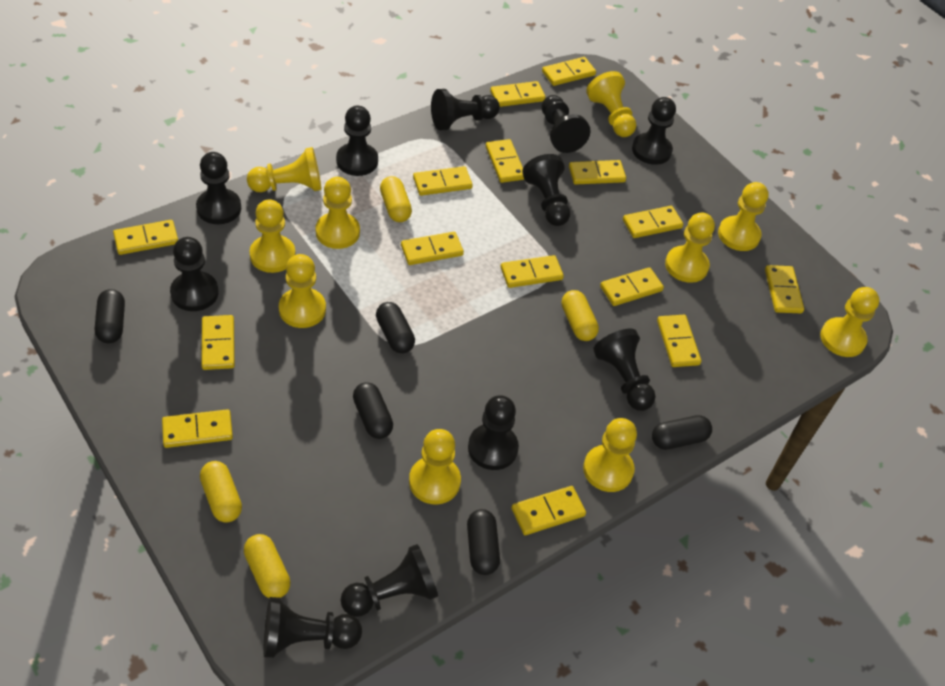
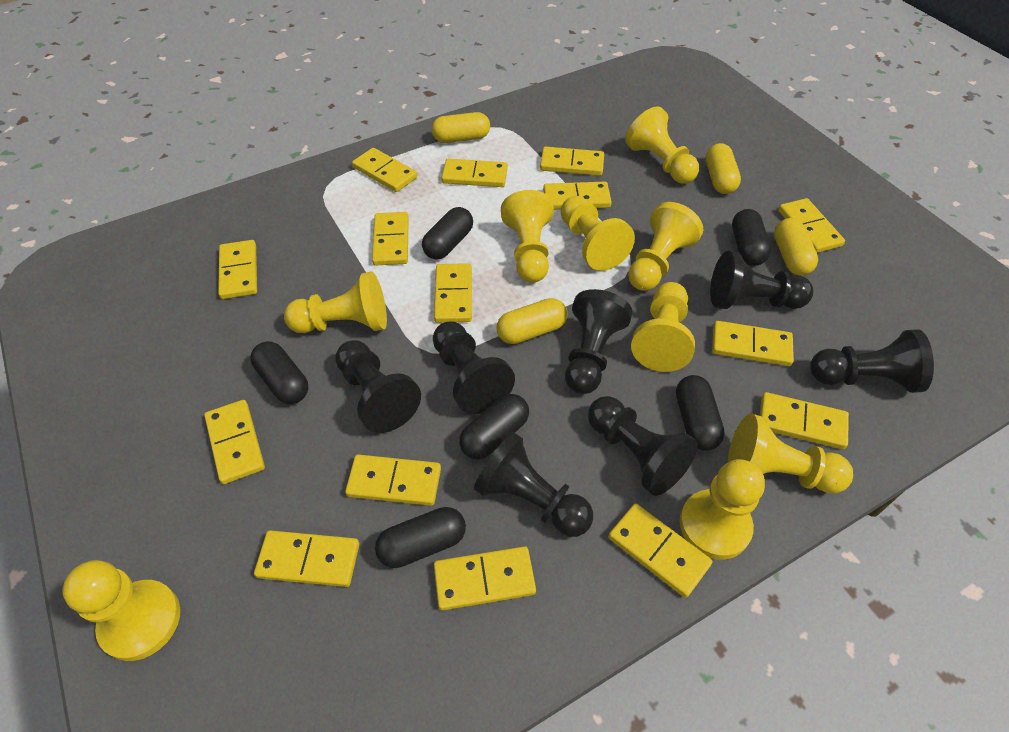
black capsule: [95,289,125,344] [353,382,393,439] [376,302,415,353] [467,509,500,575] [652,415,712,450] = 5 -> [250,341,308,404] [375,507,466,568] [422,207,473,259] [459,394,529,460] [676,375,725,451] [732,209,771,266] = 6
black pawn: [170,237,219,311] [196,152,241,224] [263,597,362,658] [336,106,378,176] [341,544,438,617] [431,89,500,130] [468,395,519,470] [522,154,570,226] [541,95,591,153] [593,329,656,411] [632,97,676,165] = 11 -> [335,340,421,433] [433,322,515,414] [474,432,593,537] [565,289,633,394] [588,396,698,496] [710,250,813,309] [810,329,934,393] = 7
yellow pawn: [247,147,322,192] [249,199,296,273] [279,254,326,328] [316,177,360,249] [409,429,461,505] [583,418,637,492] [586,71,636,137] [665,212,715,283] [718,182,768,251] [820,287,880,357] = 10 -> [62,560,180,661] [284,271,387,333] [501,190,554,282] [561,196,635,271] [625,106,699,184] [628,202,703,291] [631,282,695,372] [680,459,765,560] [728,413,853,493] = 9

